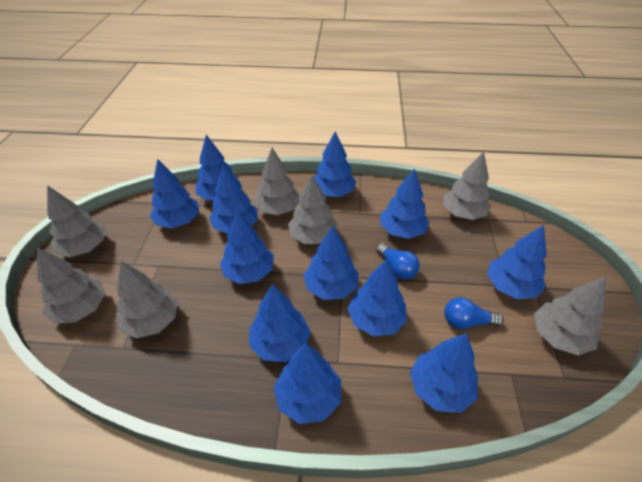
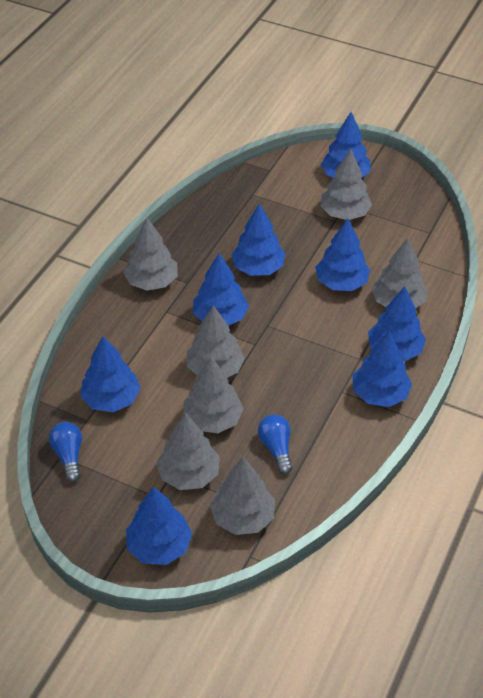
blue tree: [150,159,199,228] [196,135,241,200] [209,164,257,234] [220,210,274,284] [249,284,311,362] [274,344,341,424] [303,226,359,300] [314,131,356,197] [348,259,407,336] [380,168,429,239] [410,333,478,413] [487,225,547,299] = 12 -> [80,336,141,412] [126,487,192,565] [193,253,249,326] [231,203,285,276] [315,218,370,291] [321,112,371,178] [353,331,412,407] [368,286,426,361] = 8

